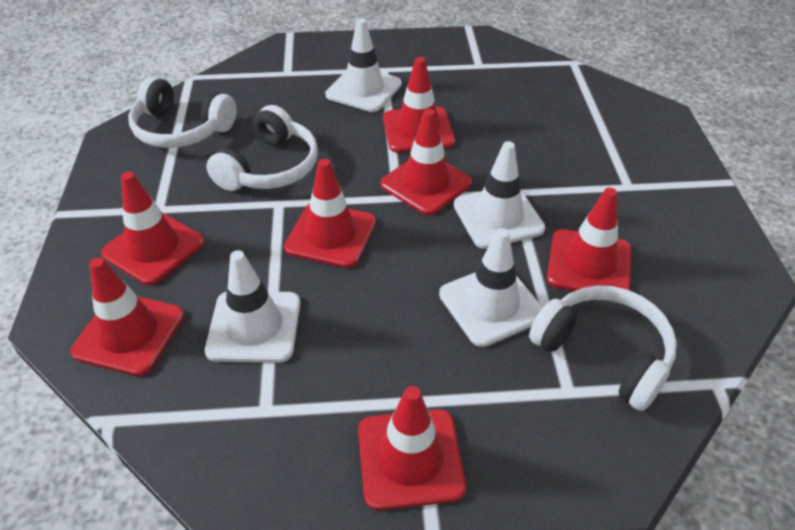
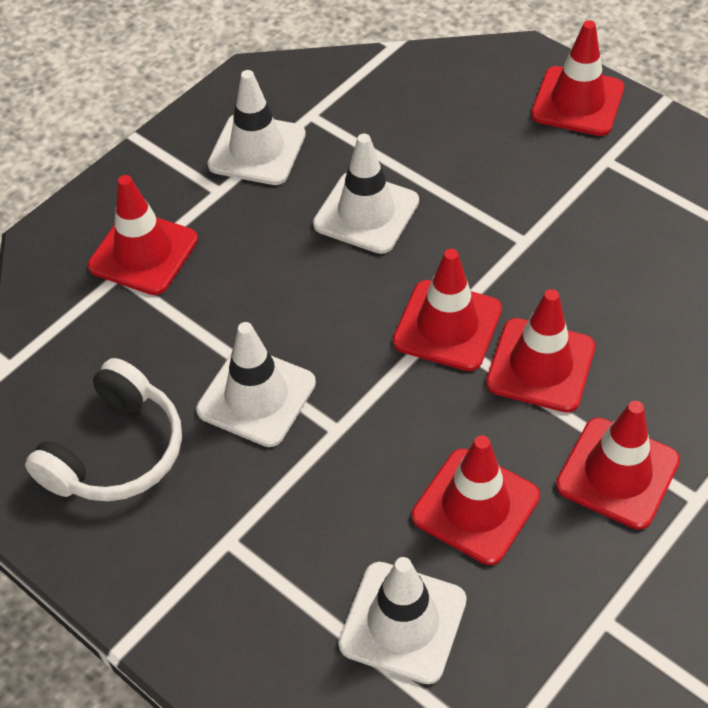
red traffic cone: [71,257,184,376] [101,172,205,285] [284,159,376,268] [358,386,466,510] [381,109,472,215] [383,57,455,153] [547,188,632,291] = 7 -> [88,175,198,295] [393,249,502,371] [412,435,540,565] [486,289,595,413] [531,20,624,136] [556,401,680,530] = 6
white headphones: [128,77,236,148] [206,105,318,191] [529,285,677,411] = 3 -> [25,358,182,501] = 1

